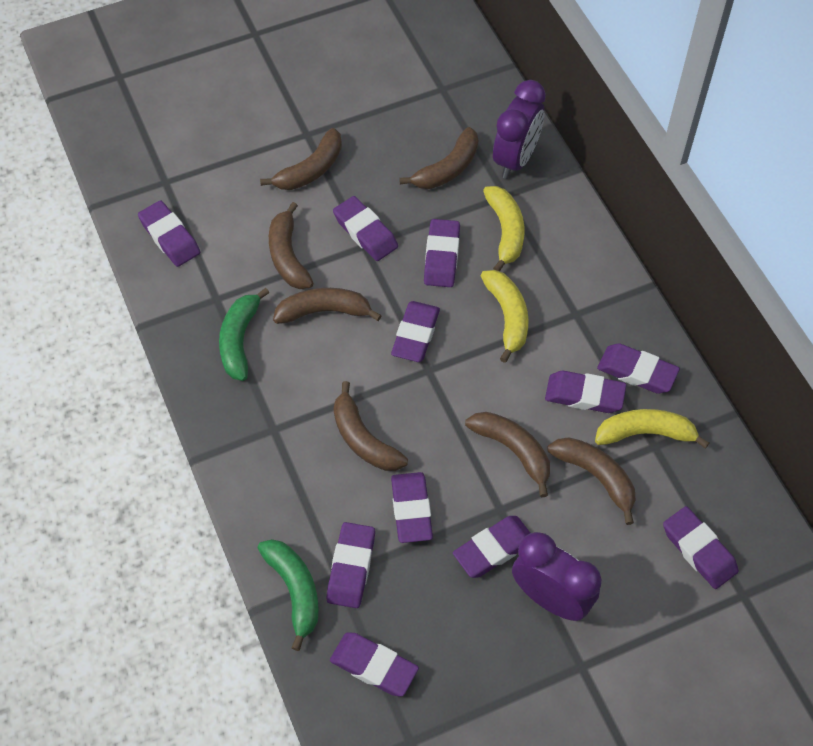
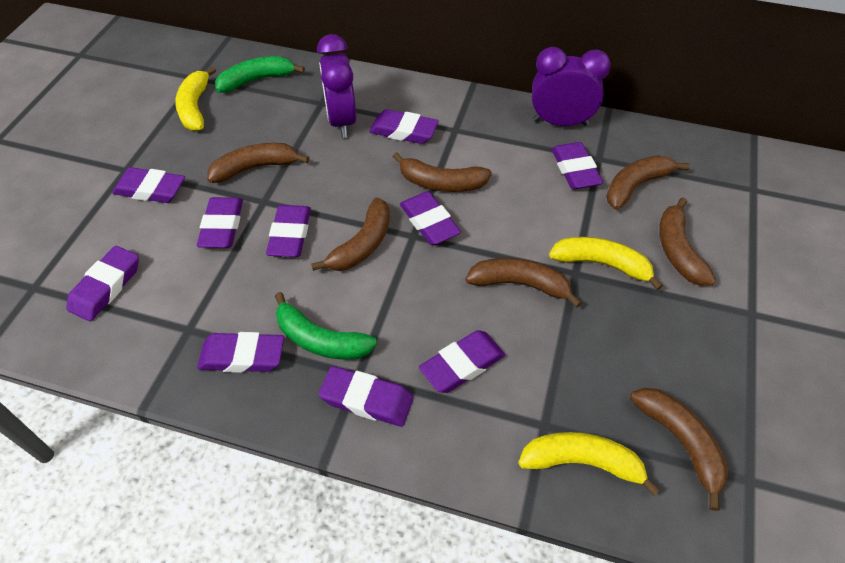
purple eraser: [138,200,200,267] [327,522,375,608] [330,632,419,697] [333,196,398,261] [391,301,440,362] [391,472,433,543] [424,219,460,287] [453,516,530,578] [545,371,626,413] [597,343,680,394] [663,506,739,589] = 11 -> [66,246,139,321] [112,167,185,203] [197,197,243,248] [197,332,284,373] [266,205,311,257] [318,366,414,427] [369,109,439,144] [400,191,461,245] [419,330,505,393] [551,142,603,189] = 10

